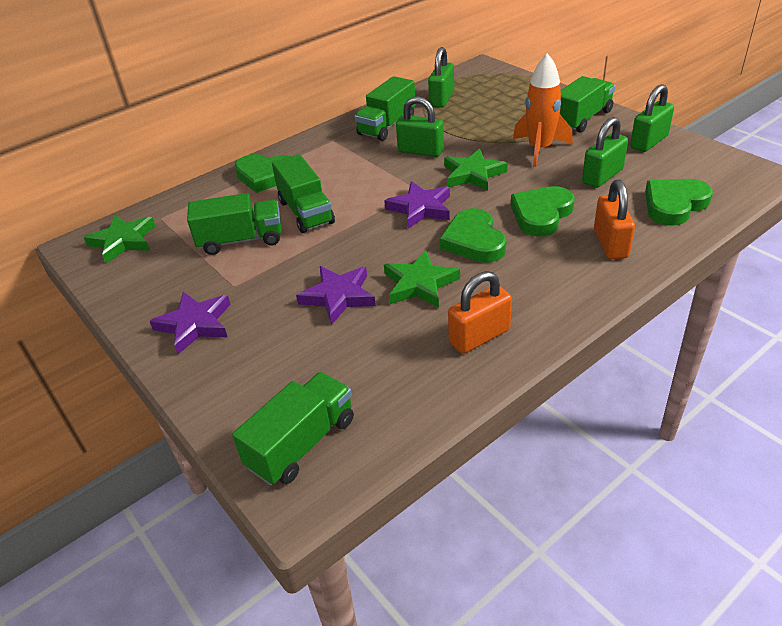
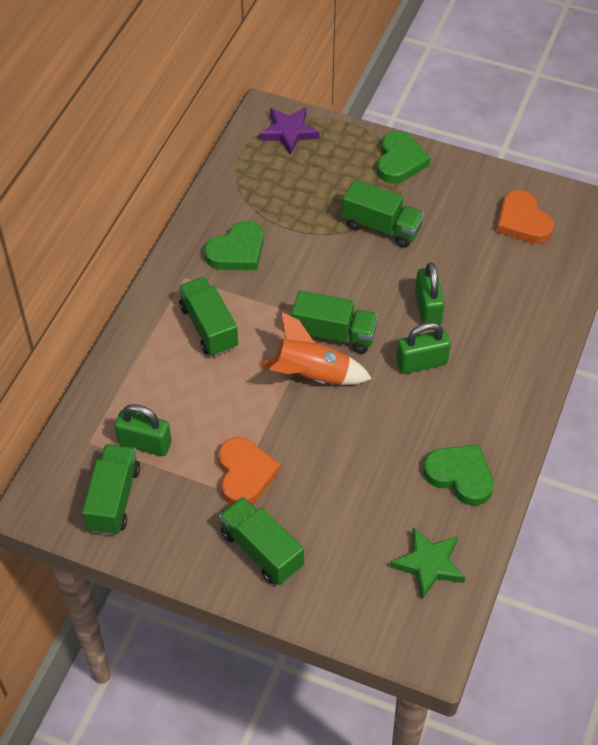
green heart: [235,154,291,193] [439,208,506,263] [511,186,575,236] [645,179,713,226] = 4 -> [204,221,264,270] [377,131,431,184] [423,445,494,506] = 3
green padlock: [396,96,444,157] [428,47,454,108] [582,117,628,188] [630,84,674,152] = 4 -> [114,404,172,456] [396,322,451,374] [415,262,445,325] = 3
green star: [84,215,156,264] [384,250,460,308] [444,148,508,191] = 3 -> [390,527,465,599] = 1
orange heart: none = 0 -> [218,437,280,505] [496,190,554,244] = 2
orange padlock: [448,271,512,354] [594,180,635,259] = 2 -> none = 0
purple star: [150,292,231,354] [296,266,376,325] [384,181,450,228] = 3 -> [260,107,320,155] = 1

